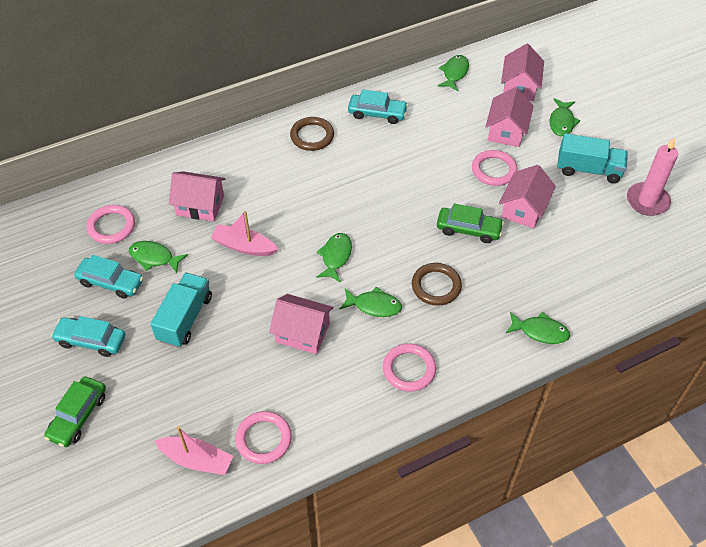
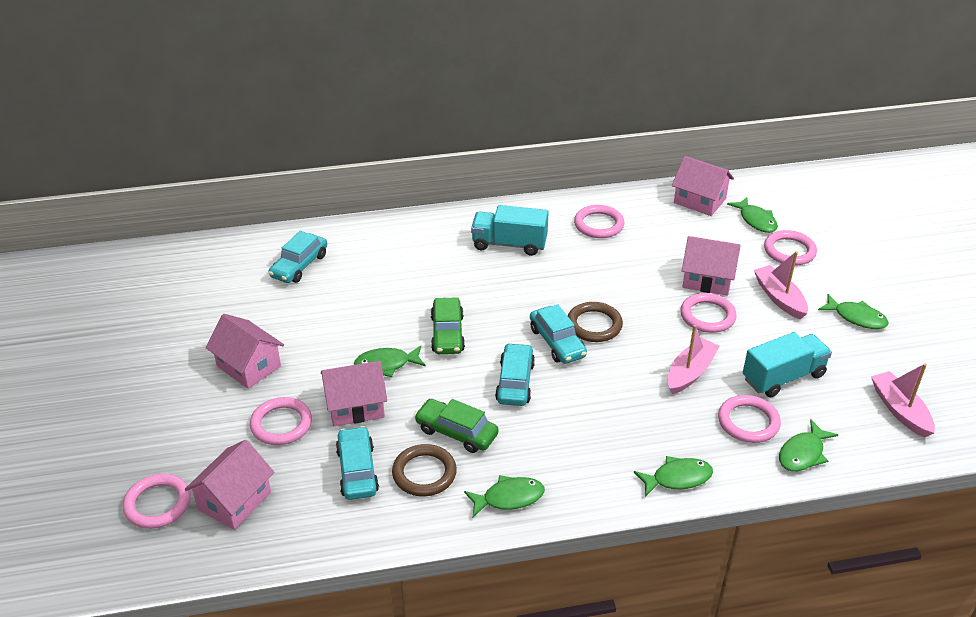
pink boat: [155,427,233,475] [210,211,278,256] = 2 -> [668,325,719,394] [754,251,808,319] [871,363,935,438] = 3
pink candle: [627,137,678,216] = 1 -> none = 0
pink ring: [87,205,135,244] [235,411,292,464] [383,343,436,392] [472,150,517,186] = 4 -> [123,474,191,529] [250,397,312,445] [574,205,624,238] [680,293,737,333] [718,395,781,443] [764,230,817,266] = 6
turquoise car: [51,316,126,357] [74,255,143,299] [348,89,408,124] = 3 -> [268,231,327,283] [336,426,379,500] [495,343,535,406] [530,304,587,364] = 4

